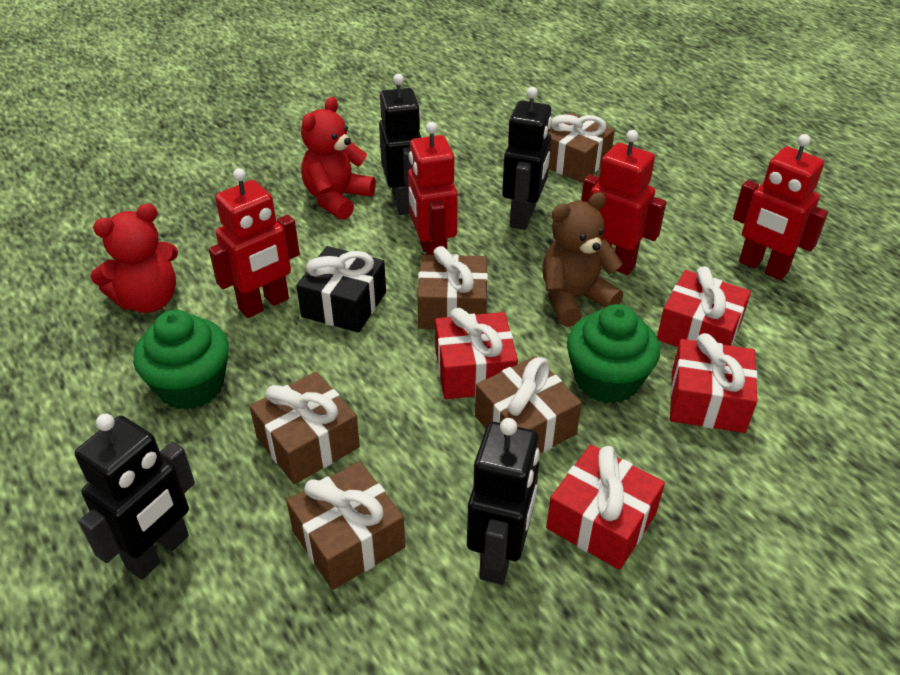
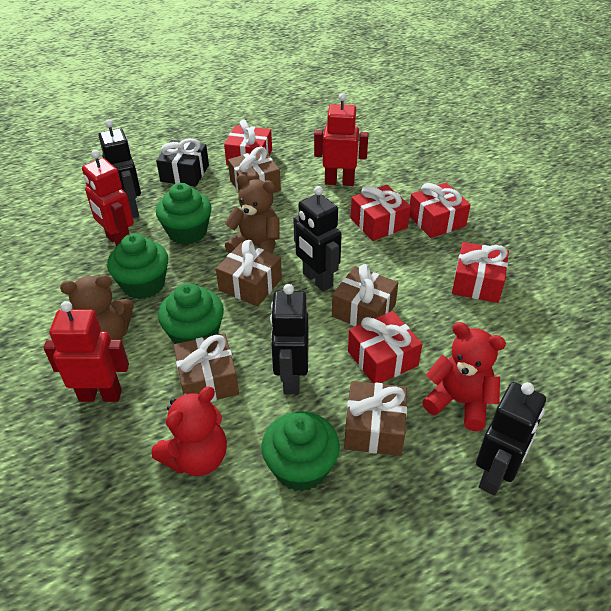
brown teddy bear: [542,192,623,327] = 1 -> [60,275,134,340] [224,174,280,254] = 2
green cupcake: [133,310,229,410] [567,304,660,404] = 2 -> [107,233,168,299] [156,183,212,245] [158,283,224,344] [262,411,340,492] = 4
red gift: [435,308,518,399] [546,444,665,570] [657,266,751,347] [670,333,758,433] = 4 -> [224,119,272,166] [348,311,422,383] [351,185,411,241] [409,183,471,238] [452,242,509,303] = 5
red robot: [209,168,300,318] [408,122,458,255] [581,130,666,275] [733,134,828,280] = 4 -> [44,301,129,402] [82,150,134,246] [314,93,369,186] = 3

